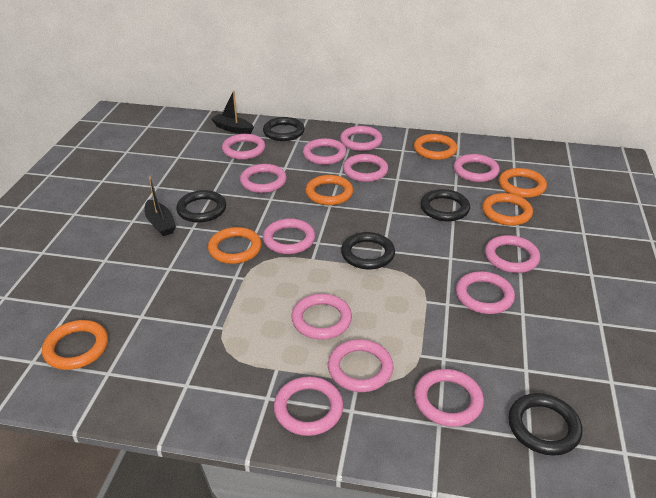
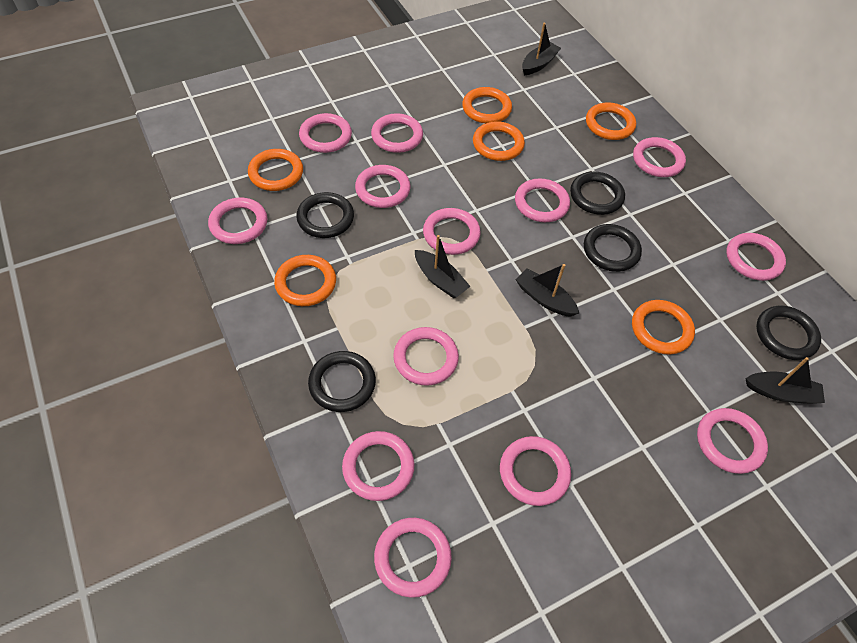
black boat: [145,176,176,236] [211,91,254,134] = 2 -> [415,235,471,298] [516,264,579,317] [522,22,561,75] [746,357,825,404] = 4

